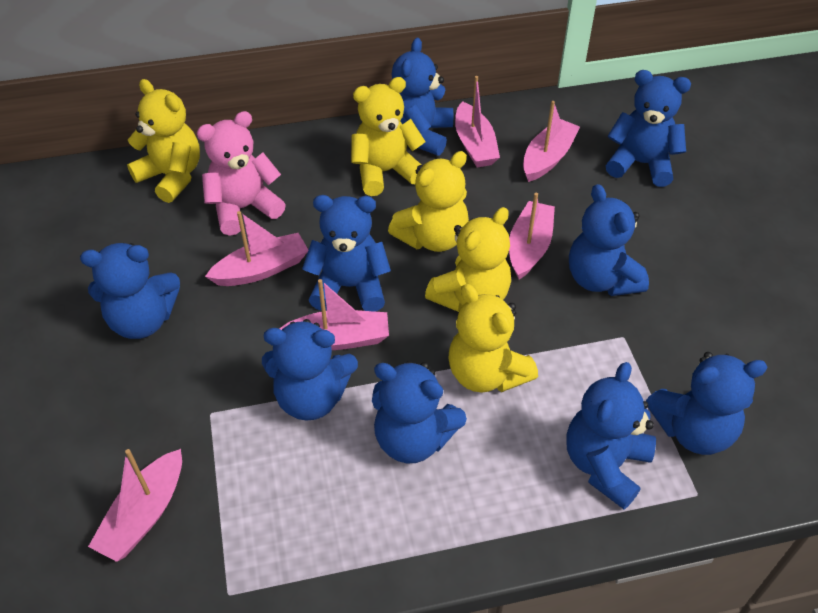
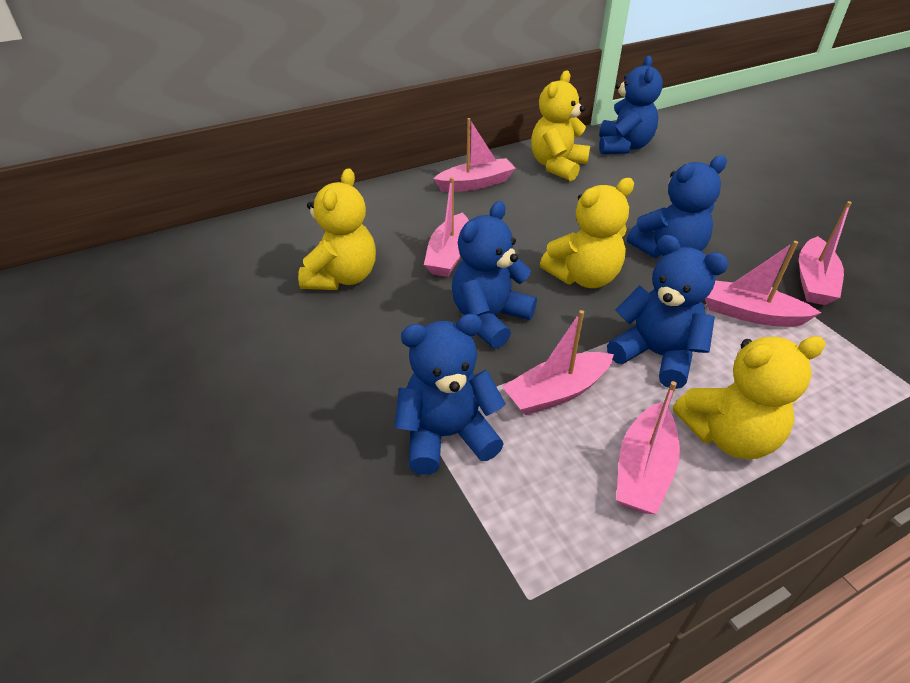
blue teddy bear: [80,243,180,339] [262,319,358,421] [302,195,391,312] [372,361,467,463] [391,38,453,156] [566,362,656,509] [569,184,649,296] [606,70,691,187] [646,352,768,455] = 9 -> [394,314,506,475] [452,201,537,349] [599,56,663,154] [607,235,729,389] [627,155,727,258] = 5
pink teddy bear: [197,111,286,236] = 1 -> none = 0
yellow teddy bear: [127,79,200,203] [351,77,426,196] [388,151,469,252] [425,207,511,312] [449,284,538,392] = 5 -> [298,168,376,290] [531,70,590,181] [540,178,634,288] [673,336,826,459] = 4

